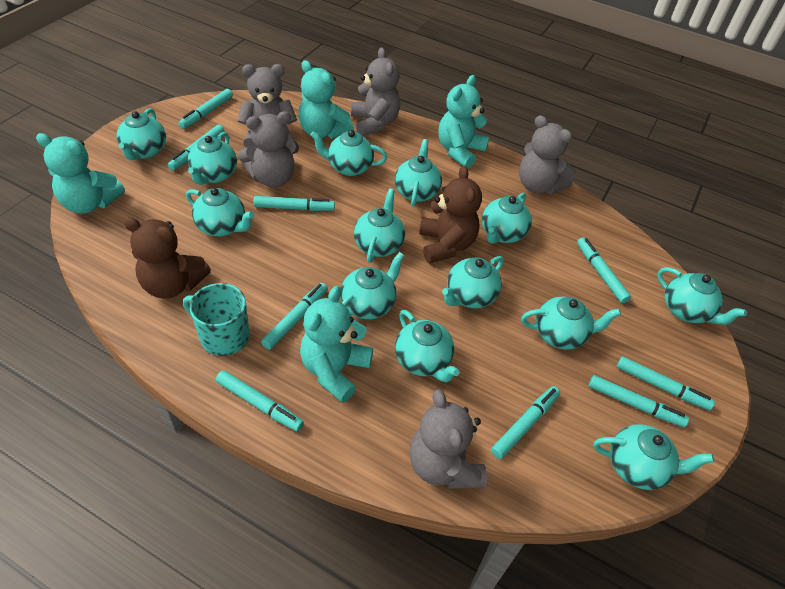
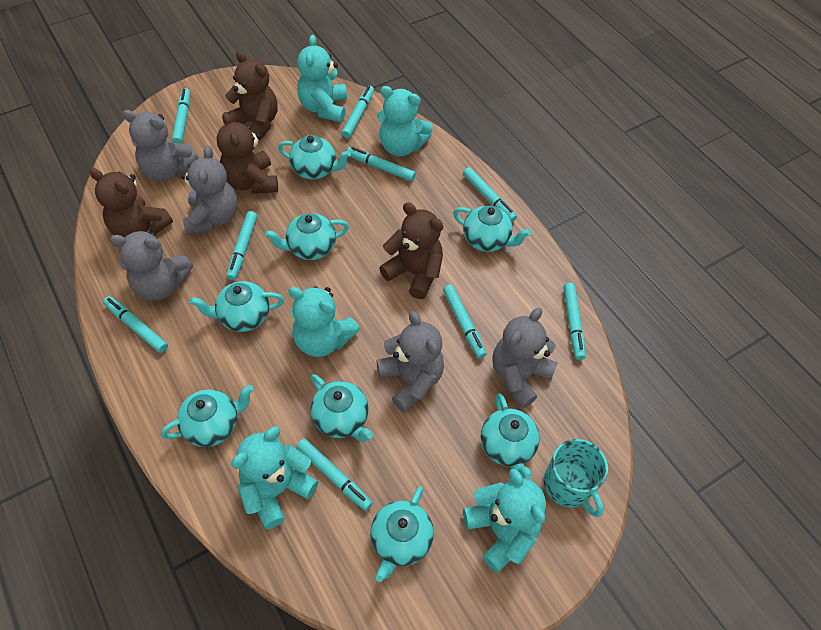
brown teddy bear: [123,217,211,299] [419,166,482,263] = 2 -> [90,168,173,238] [217,112,278,194] [225,51,277,142] [379,203,443,299] = 4
turquoise teapot: [117,108,166,160] [186,188,254,236] [188,132,237,185] [310,130,387,176] [341,252,405,319] [354,189,405,263] [395,139,442,206] [395,310,459,383] [442,256,504,308] [482,192,532,244] [521,297,621,350] [593,424,714,490] [657,267,747,325] = 13 -> [161,385,253,447] [190,281,284,332] [265,213,349,260] [278,135,351,179] [310,374,373,442] [370,486,434,582] [453,206,531,252] [481,393,540,479] = 8
turquoise teddy bear: [36,133,125,214] [299,60,354,139] [300,286,373,403] [438,75,490,168] = 4 -> [231,426,319,529] [288,286,360,357] [297,35,347,122] [377,86,433,156] [463,468,546,572] = 5

